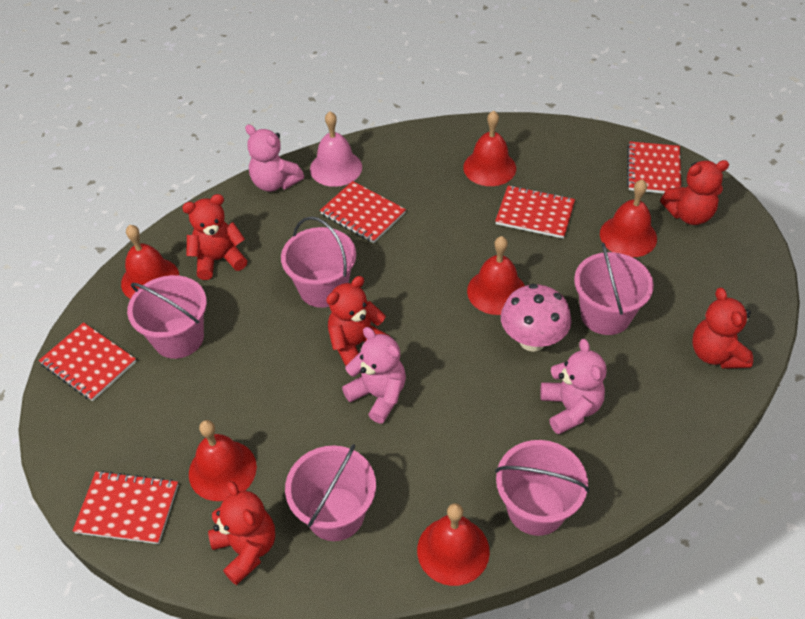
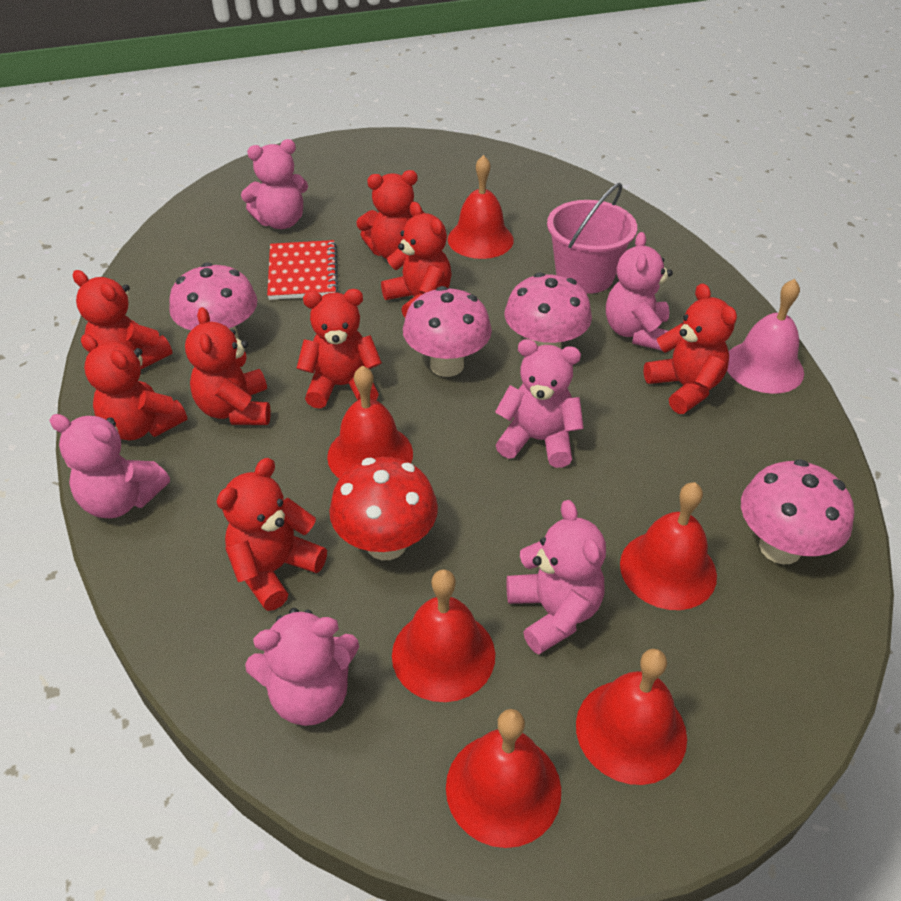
pink bucket: [127,275,207,359] [281,216,356,308] [285,444,376,541] [495,440,589,536] [574,242,654,335] = 5 -> [547,183,637,294] = 1
pink mushroom: [501,284,571,352] = 1 -> [169,263,257,339] [403,286,492,377] [505,273,592,349] [741,459,854,564] = 4
pink teddy bear: [245,125,304,192] [342,327,406,423] [540,339,607,435] = 3 -> [49,414,170,518] [241,139,308,229] [245,608,359,726] [495,339,584,468] [506,500,606,654] [606,232,673,351] = 6
red mushroom: none = 0 -> [329,457,438,560] = 1
red notebook: [39,322,136,401] [73,471,178,544] [320,181,406,243] [495,185,575,239] [627,141,681,193] = 5 -> [267,240,338,300] = 1
red teddy bear: [182,194,247,280] [208,481,275,585] [327,276,389,366] [660,160,729,225] [692,288,753,369] = 5 -> [73,270,172,369] [81,334,187,440] [185,307,271,425] [217,458,327,611] [297,289,382,409] [356,170,425,259] [381,202,452,317] [644,283,737,414] = 8

